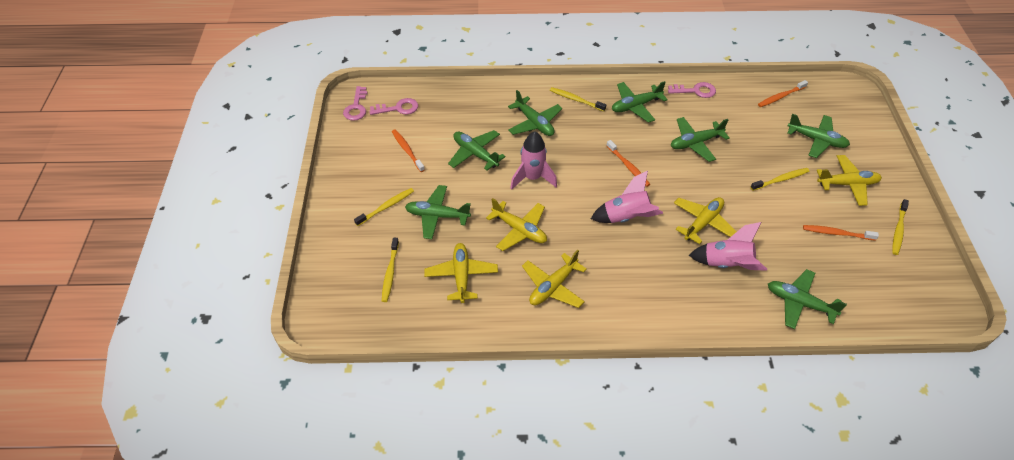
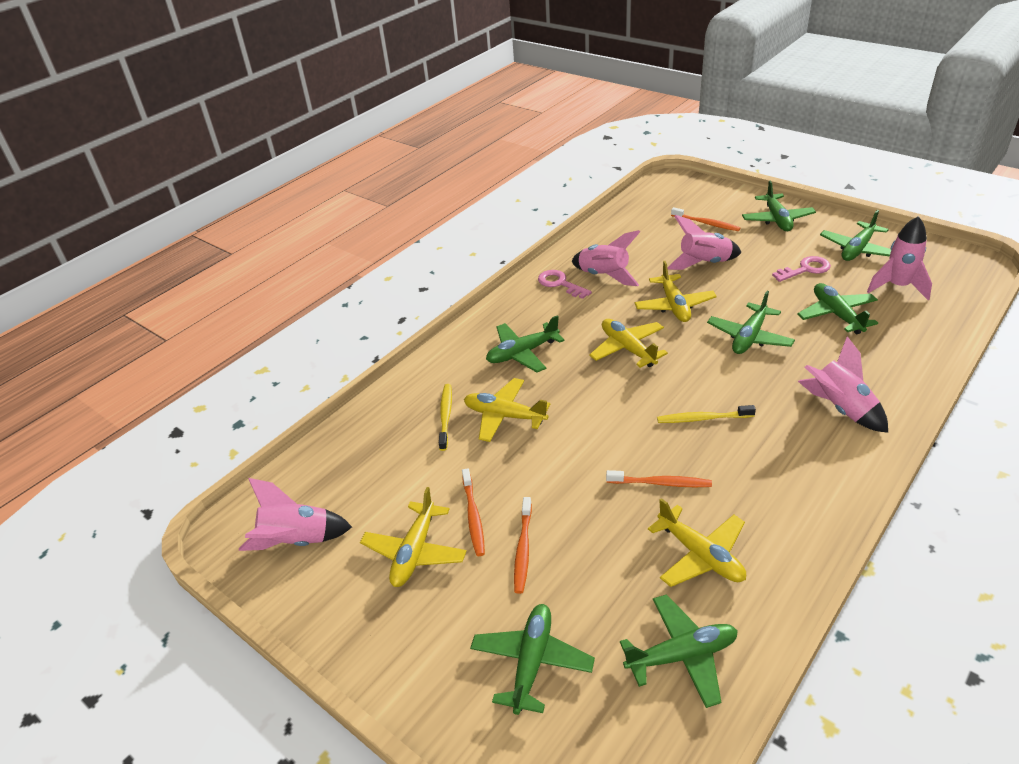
pink key: [343,86,367,121] [369,98,418,115] [668,82,716,98] = 3 -> [538,270,592,299] [772,256,831,282] = 2
pink rocket: [510,131,557,190] [591,170,663,223] [689,222,767,271] = 3 -> [239,478,352,551] [572,230,640,286] [667,215,742,270] [798,336,888,433] [867,216,932,300] = 5
yellow toothbrush: [354,188,414,226] [382,238,399,302] [550,87,606,112] [750,168,809,191] [892,199,909,255] = 5 -> [439,384,452,451] [657,405,756,423] = 2

